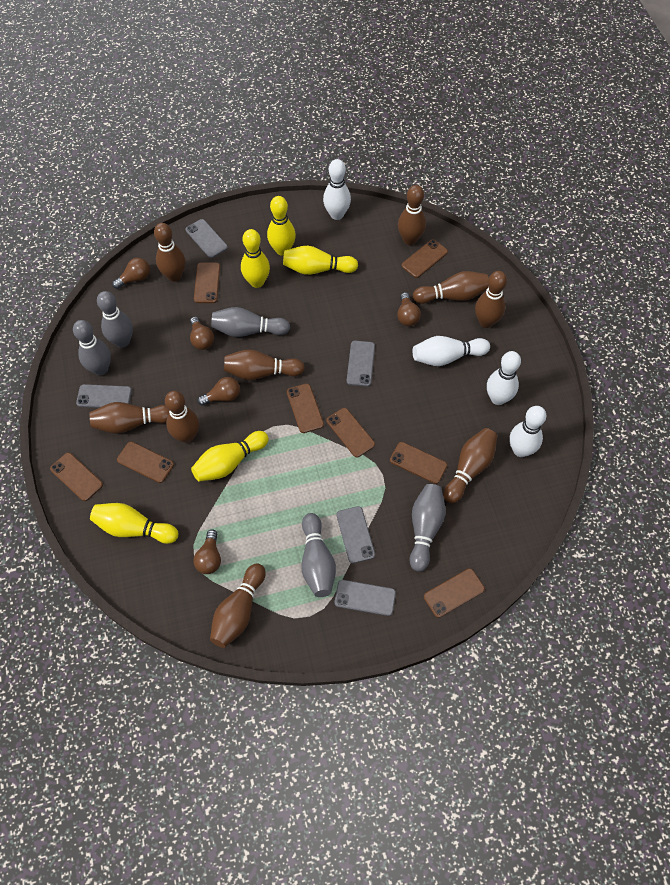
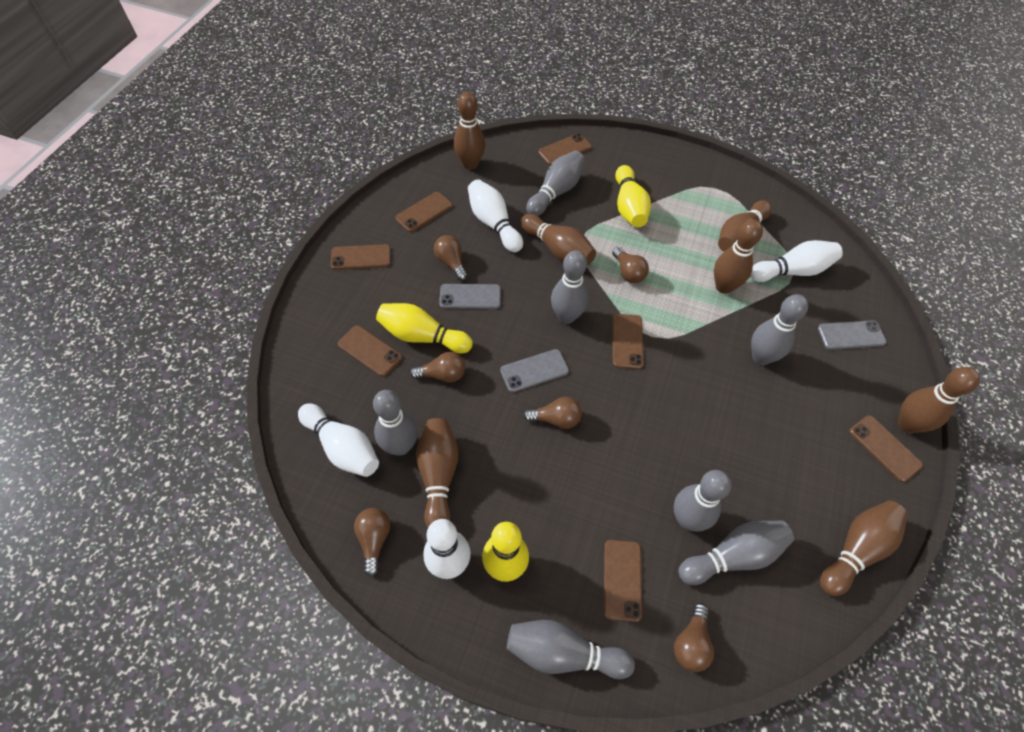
brown bowling pin: [89,402,169,434] [154,223,185,282] [165,391,199,443] [210,563,266,648] [224,349,305,380] [398,185,426,245] [413,271,489,304] [443,428,497,503] [475,271,507,328] = 9 -> [416,418,459,527] [454,92,485,170] [520,214,596,265] [714,220,763,294] [718,200,772,251] [820,500,908,596] [898,367,980,433] = 7
brown light bulb: [112,258,150,289] [190,317,214,350] [193,529,221,574] [197,377,240,406] [397,292,421,326] = 5 -> [354,508,390,577] [410,352,465,383] [434,235,468,281] [523,397,582,429] [612,247,649,283] [674,603,714,672] = 6
brown phone: [50,452,103,501] [117,441,174,483] [194,263,220,303] [287,383,324,433] [326,408,375,457] [390,442,447,484] [402,240,448,278] [424,568,485,618] = 8 -> [330,244,391,270] [338,325,402,377] [395,192,452,232] [538,133,592,165] [604,540,642,622] [612,314,644,369] [849,415,923,482] = 7
grey bowling pin: [73,320,111,375] [97,291,133,348] [211,307,290,337] [301,513,336,597] [409,484,445,572] = 5 -> [373,390,418,456] [507,620,635,679] [526,151,585,216] [551,250,588,324] [674,470,731,532] [678,521,794,585] [751,294,808,365] = 7
grey phone: [76,384,132,408] [186,219,228,258] [335,580,396,616] [337,506,375,563] [347,341,375,387] = 5 -> [439,284,501,309] [500,349,569,392] [818,320,886,350] = 3
yellow bowling pin: [90,503,178,544] [191,431,269,482] [241,229,270,288] [267,196,296,256] [283,246,358,275] = 5 -> [376,303,473,354] [482,522,529,582] [615,165,651,227] = 3

